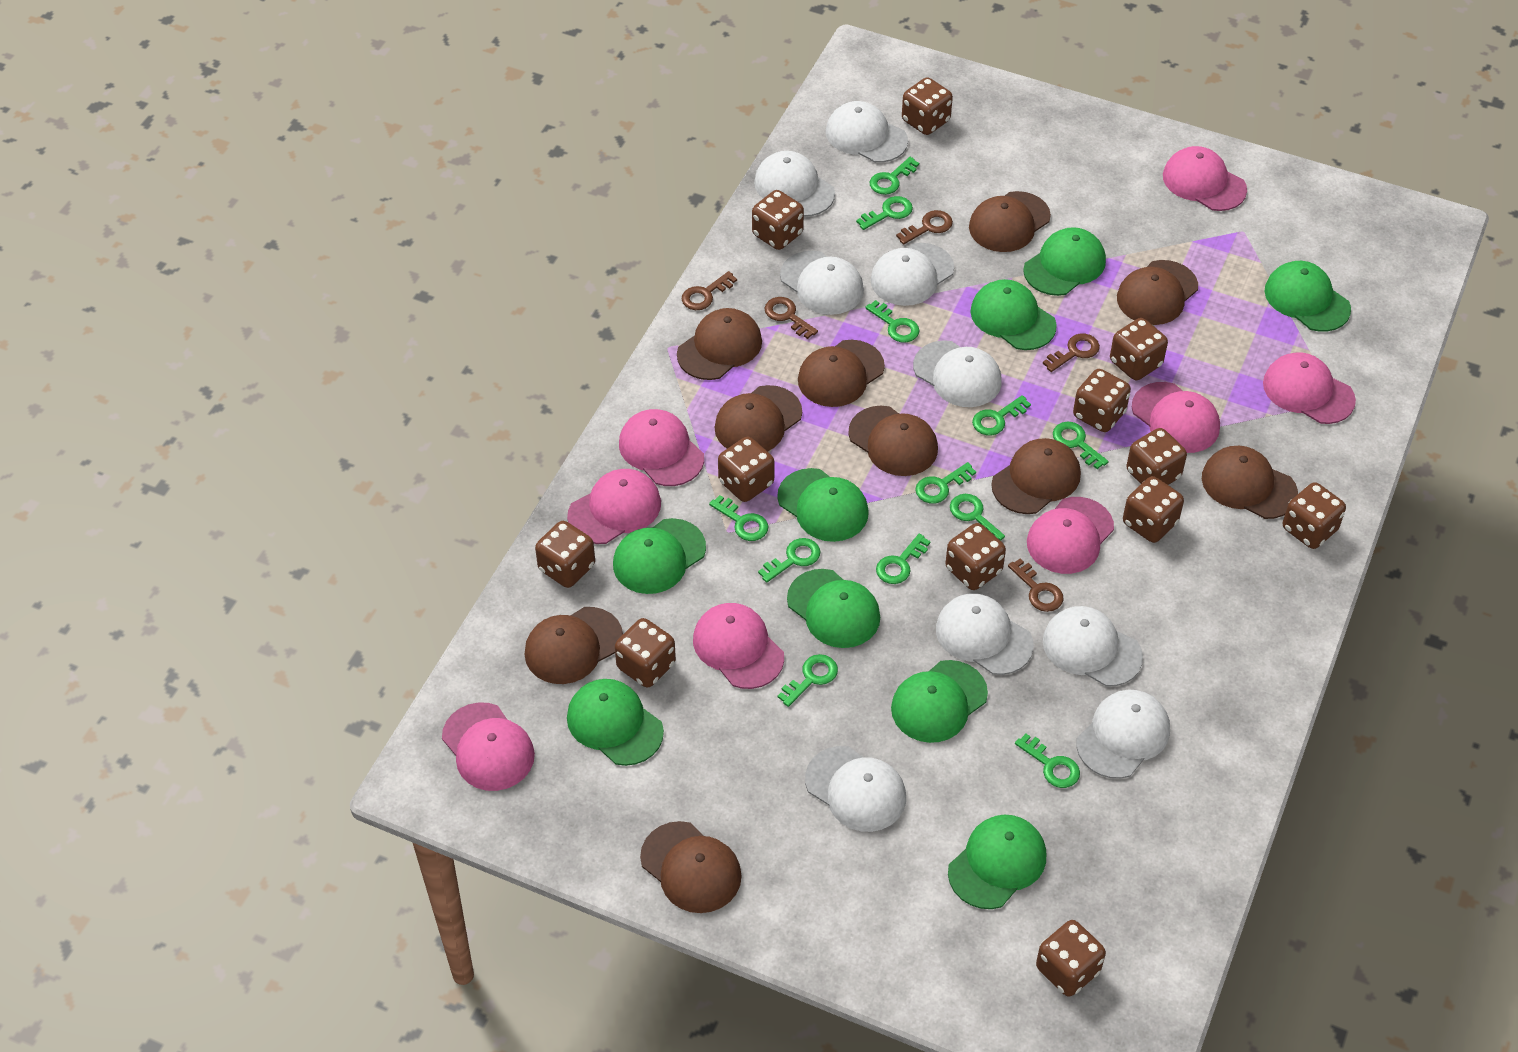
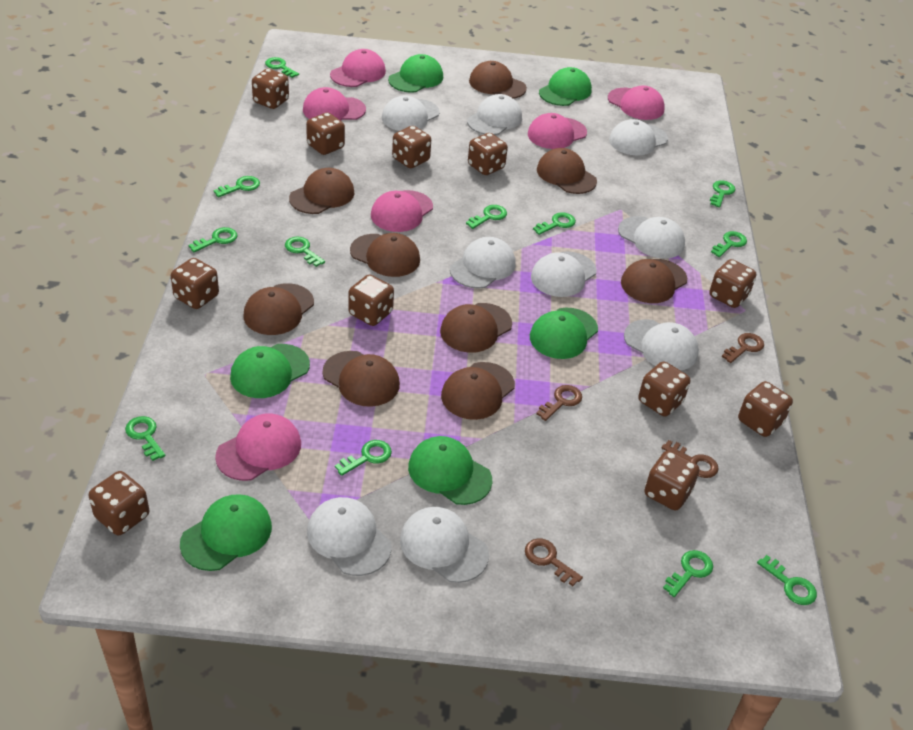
brown cap: [525,607,623,684] [640,821,742,913] [677,308,762,380] [715,385,802,451] [798,340,885,407] [848,406,938,476] [969,191,1051,252] [991,438,1081,514] [1117,260,1198,325] [1202,446,1298,519] = 10 -> [243,283,314,335] [289,168,354,214] [322,351,400,407] [350,233,420,277] [440,303,512,353] [441,362,515,420] [469,61,527,99] [537,148,597,194] [621,259,687,303] = 9
brown dice: [535,521,595,588] [615,618,676,688] [718,436,775,502] [752,190,804,250] [902,77,953,135] [945,523,1006,590] [1036,920,1106,997] [1073,369,1131,432] [1110,318,1168,380] [1123,476,1184,543] [1126,428,1187,485] [1283,482,1346,549] = 12 -> [89,471,149,535] [171,258,219,309] [252,69,289,109] [306,113,345,155] [348,275,394,326] [392,126,431,168] [468,133,508,175] [638,361,690,416] [644,450,699,510] [709,259,756,308] [738,381,793,437] = 11
brown key: [682,271,737,310] [764,297,818,339] [896,210,953,245] [1008,558,1064,612] [1043,334,1100,372] = 5 -> [525,538,583,586] [536,385,582,421] [662,440,719,478] [722,333,764,363] = 4
green cap: [567,679,664,766] [613,518,706,594] [777,468,869,542] [787,569,880,648] [891,660,988,743] [948,815,1046,909] [970,279,1057,350] [1023,227,1106,296] [1264,261,1351,332] = 9 -> [180,494,272,571] [230,344,310,398] [388,54,443,93] [408,436,492,505] [530,308,598,359] [539,67,592,106] = 6
pink cap: [442,702,535,791] [567,469,661,544] [619,409,704,486] [693,603,784,689] [1027,497,1114,574] [1132,382,1220,453] [1163,146,1247,211] [1263,352,1356,424] = 8 -> [215,413,301,481] [303,87,366,121] [330,49,386,87] [371,190,433,232] [528,113,587,149] [608,86,665,120] = 6

